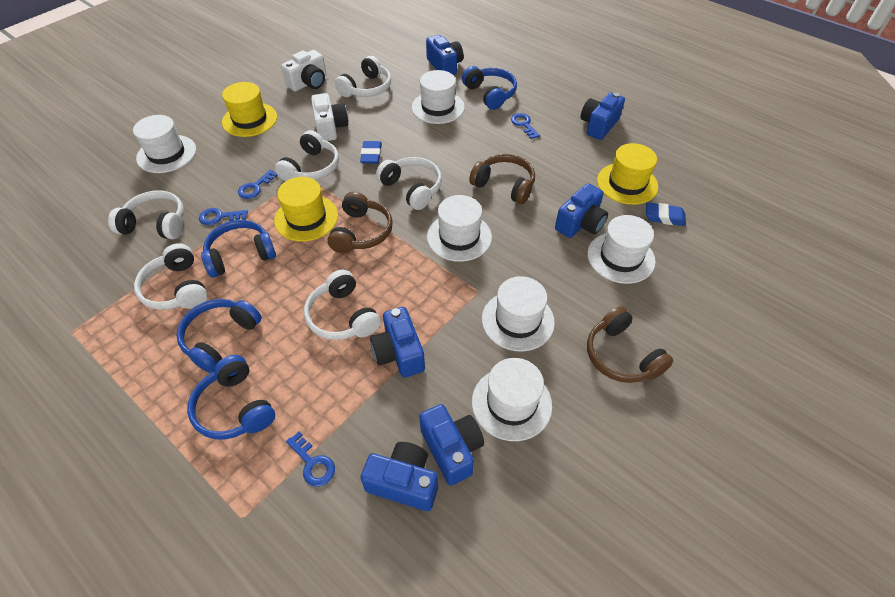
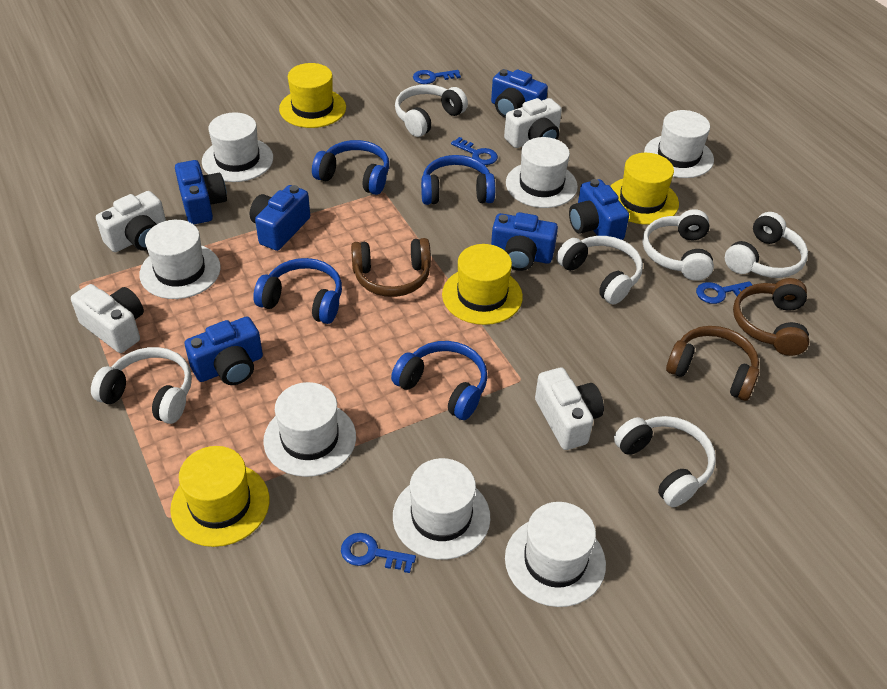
blue eraser: [360,141,382,164] [646,202,686,226] = 2 -> none = 0
white camera: [281,50,326,91] [311,93,348,141] = 2 -> [71,284,144,353] [96,191,166,252] [504,98,562,148] [535,367,604,450] = 4
white hat: [133,115,196,173] [412,70,465,124] [427,195,492,262] [472,358,552,441] [482,276,555,351] [587,215,656,284] = 6 -> [139,220,221,299] [202,112,273,182] [263,382,356,477] [393,458,490,560] [505,502,606,607] [506,137,578,208] [644,110,714,178] = 7
yellow hat: [222,82,277,137] [274,177,338,242] [597,143,658,205] = 3 -> [170,446,269,547] [279,63,346,128] [442,244,523,325] [610,153,679,225] = 4

